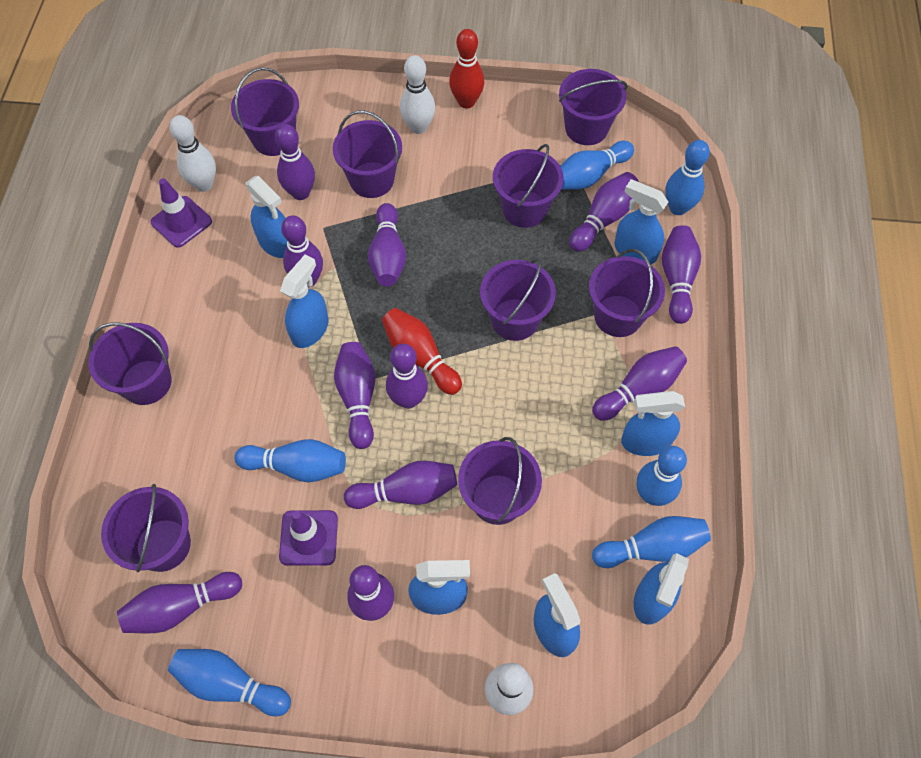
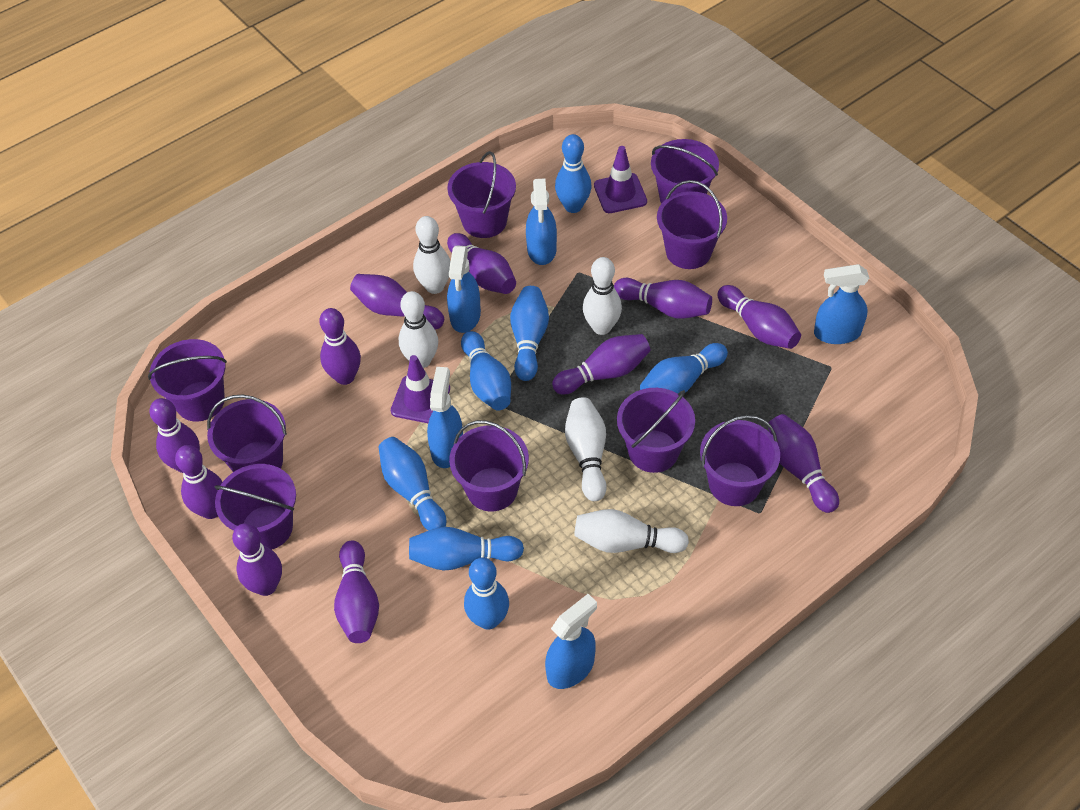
blue bowling pin: [168,649,291,716] [235,439,346,482] [560,141,634,190] [592,516,711,568] [637,446,687,506] [665,140,710,215] = 6 -> [378,437,446,531] [409,527,524,570] [461,331,511,410] [464,558,509,630] [510,286,549,381] [555,134,591,213] [640,343,728,393] = 7
blue spray bottle: [245,176,287,258] [280,254,328,348] [408,560,470,615] [534,573,580,657] [614,179,668,264] [621,391,685,456] [634,553,689,625] = 7 -> [427,367,463,468] [447,246,481,333] [526,178,557,265] [545,594,597,689] [814,264,869,344] = 5
red bowling pin: [382,308,462,395] [449,29,485,108] = 2 -> none = 0
white bowling pin: [170,115,216,192] [400,55,435,134] [485,663,533,715] = 3 -> [399,291,438,368] [413,216,450,294] [565,397,607,501] [574,509,689,553] [583,257,622,335] = 5

